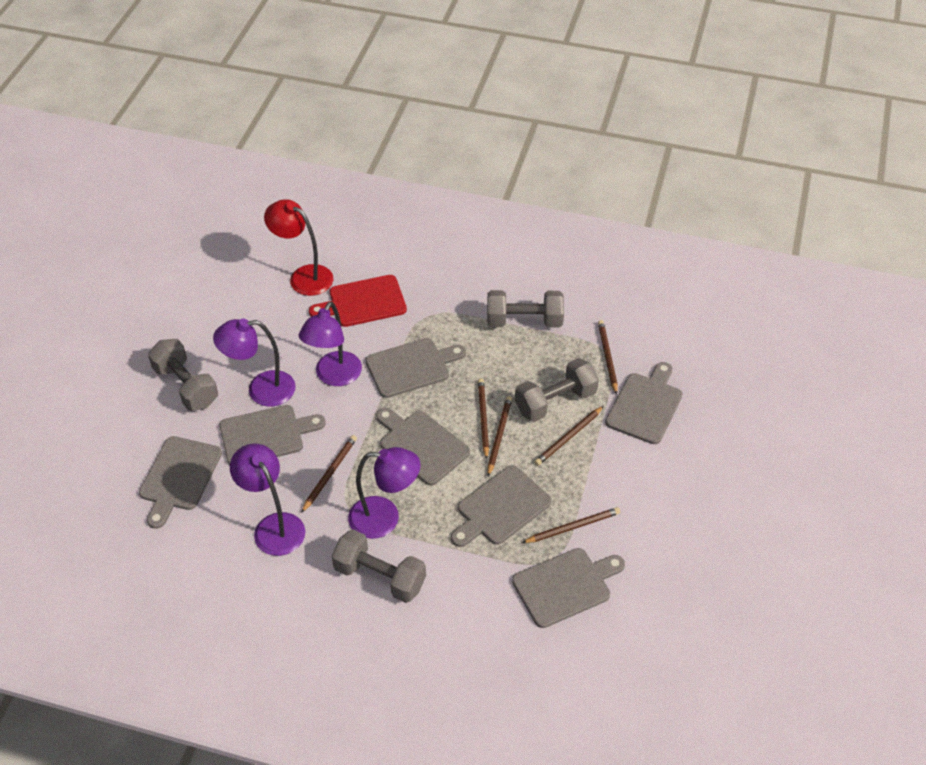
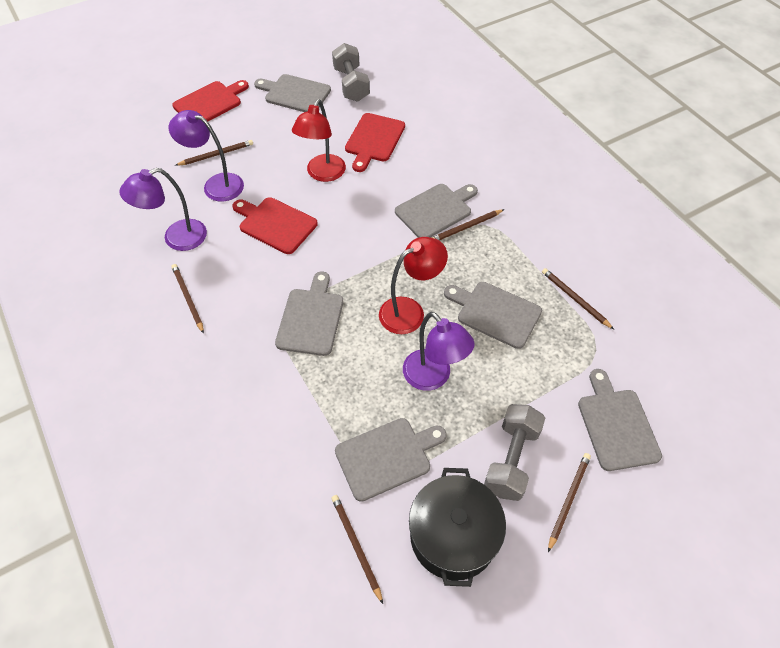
black pot: none = 0 -> [409,468,506,587] = 1
grey cutting board: [139,436,222,529] [220,405,326,465] [366,338,466,398] [376,408,470,486] [451,465,551,547] [512,548,625,628] [605,362,682,444] = 7 -> [254,74,331,112] [275,271,343,356] [335,418,447,502] [395,184,478,238] [444,282,542,349] [578,369,662,471] = 6
grey dumbbell: [148,339,218,411] [332,530,426,603] [487,290,564,328] [515,358,599,422] = 4 -> [332,43,370,102] [484,404,545,501] = 2
purple lamp: [213,318,295,407] [230,444,305,556] [299,301,362,386] [348,447,420,539] = 4 -> [119,168,207,251] [169,110,244,202] [403,312,475,391] = 3
red cutting board: [309,275,407,327] = 1 -> [172,80,249,121] [232,197,318,254] [345,113,405,172] = 3
red lamp: [264,199,333,296] = 1 -> [292,99,346,182] [379,237,448,334] = 2

